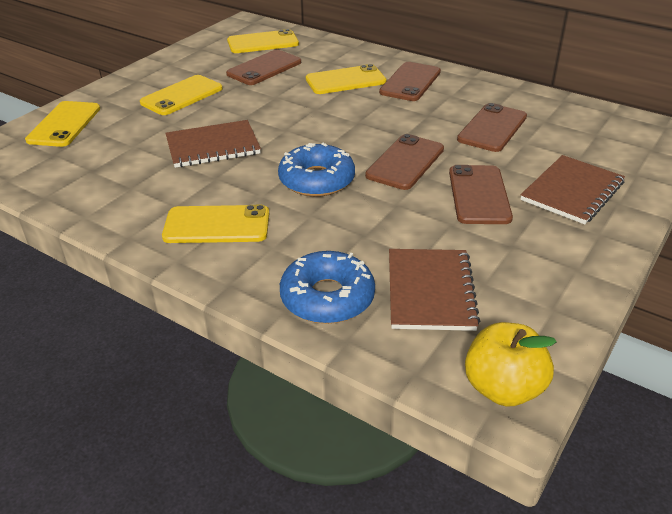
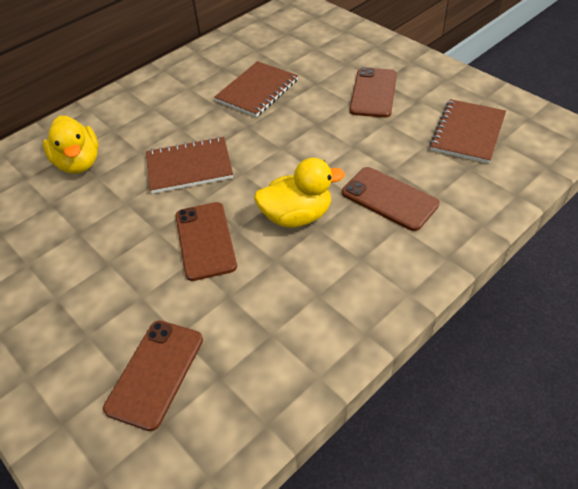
blue donut: [278,143,355,197] [280,251,375,324] = 2 -> none = 0
brown phone: [226,50,301,85] [365,134,444,190] [379,62,441,101] [449,165,513,224] [457,103,527,152] = 5 -> [103,320,203,431] [176,202,237,281] [342,167,439,231] [350,67,397,118] = 4
yellow apple: [465,322,557,406] = 1 -> none = 0
yellow duck: none = 0 -> [43,116,99,174] [254,158,345,228] = 2
yellow phone: [25,101,100,147] [140,75,223,115] [162,205,269,243] [227,29,299,53] [306,64,387,94] = 5 -> none = 0

